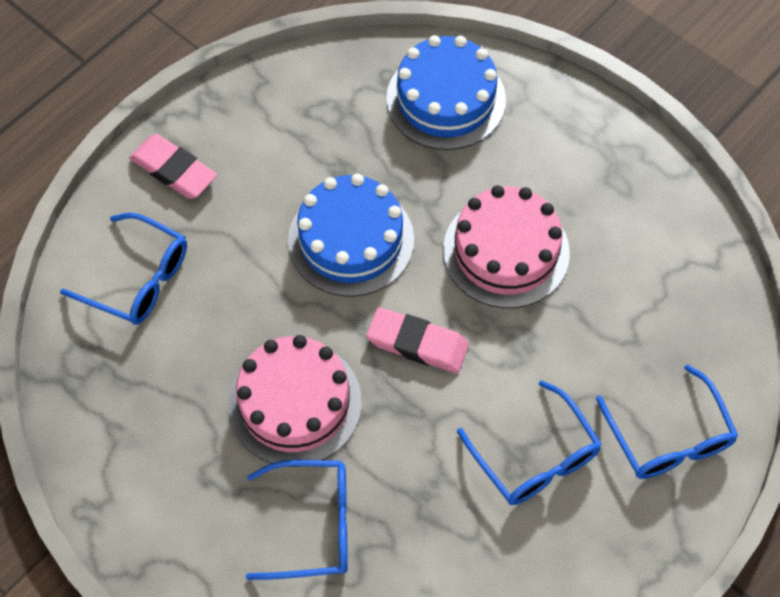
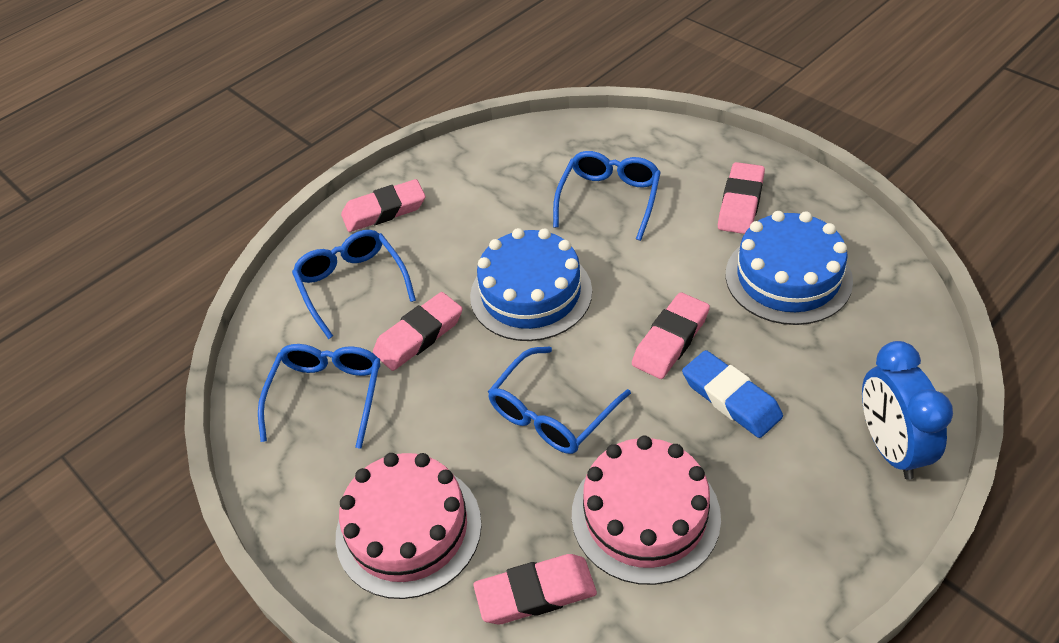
blue clock: none = 0 -> [862,341,953,480] = 1
blue eraser: none = 0 -> [682,350,783,438] = 1
pink eraser: [129,134,217,199] [366,307,469,373] = 2 -> [341,179,425,232] [373,292,463,371] [473,554,597,624] [632,292,710,379] [718,162,765,234] = 5

